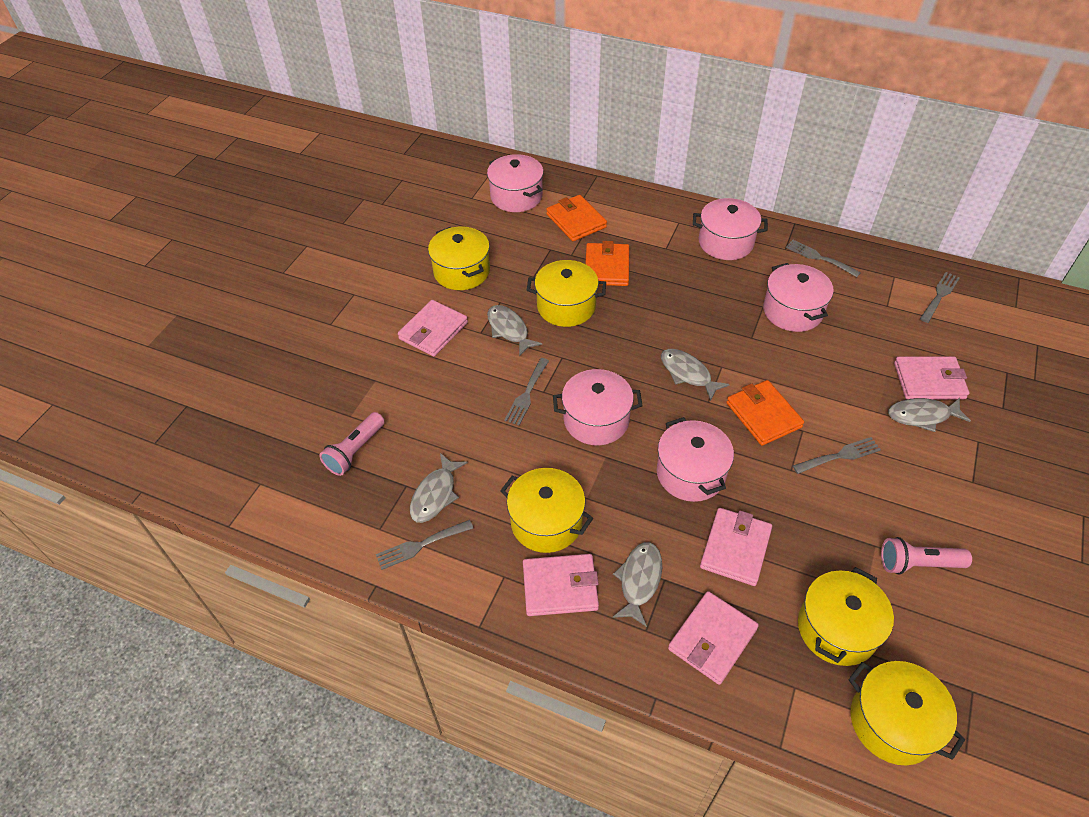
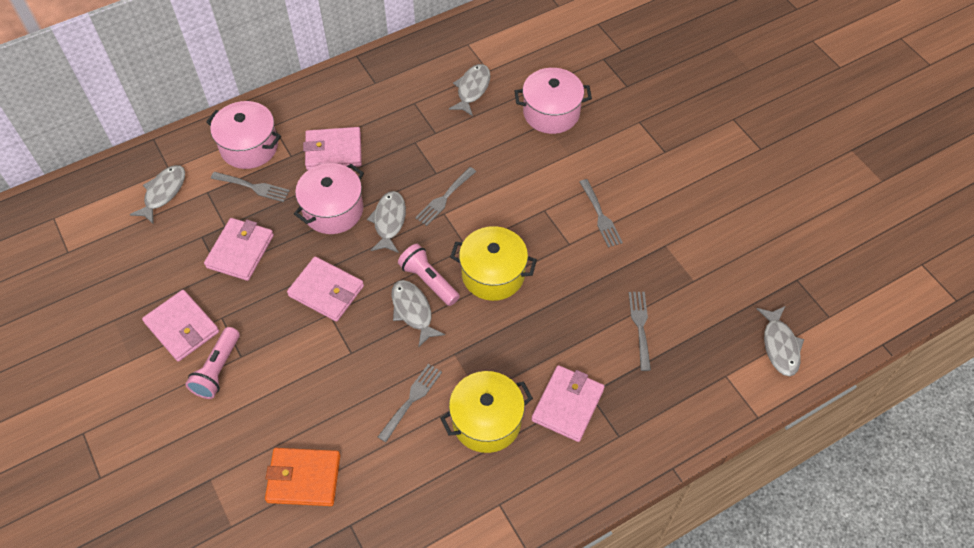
orange wallet: [546,195,607,241] [585,241,629,286] [726,380,804,446] = 3 -> [265,448,340,506] = 1
pink pot: [487,154,544,212] [553,369,643,445] [657,417,734,502] [693,198,768,260] [763,263,834,332] = 5 -> [206,101,281,169] [294,163,364,234] [515,68,592,134] = 3
yellow pot: [428,227,490,290] [500,468,593,553] [527,260,606,327] [798,567,894,666] [848,661,965,766] = 5 -> [440,371,533,453] [450,226,537,301] = 2

